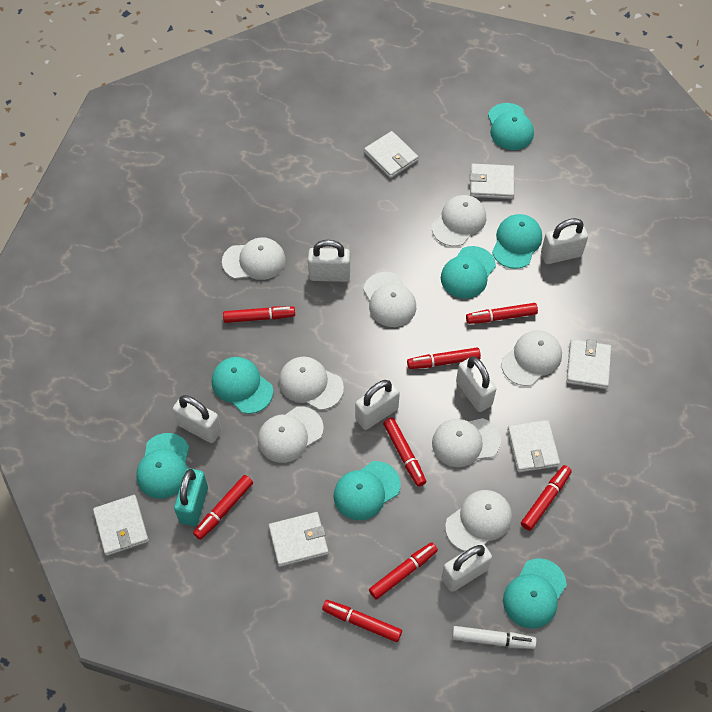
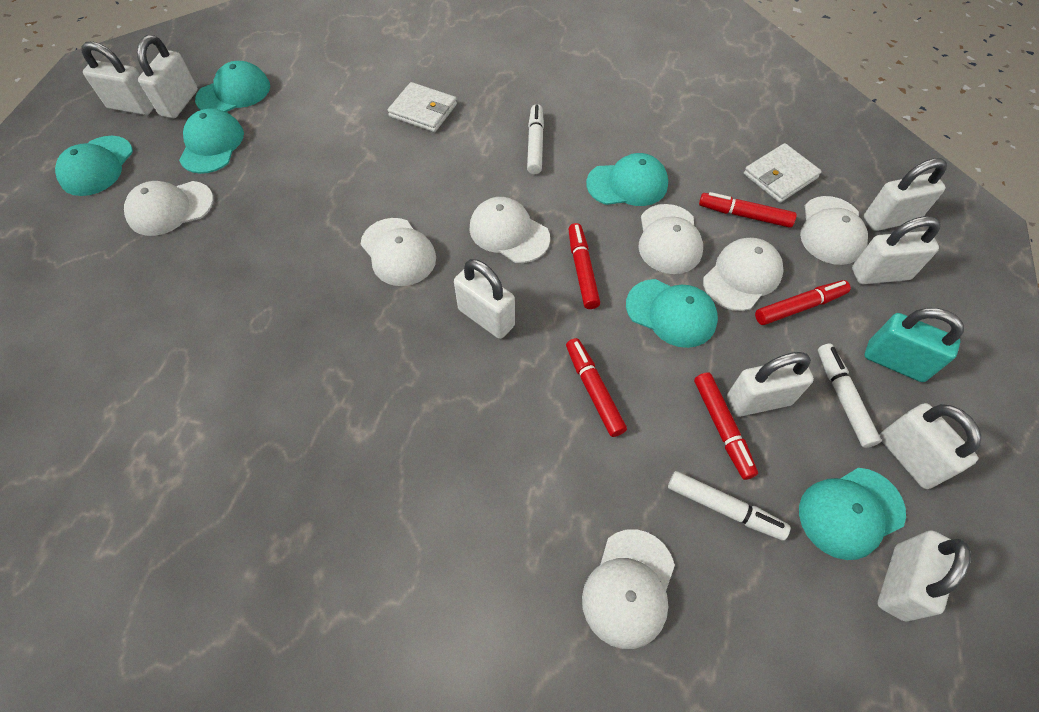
red marker: [193,475,253,540] [223,306,295,323] [322,600,402,642] [369,542,438,600] [383,418,426,487] [407,348,481,369] [466,303,538,324] [521,465,572,531] = 8 -> [566,338,627,437] [568,223,600,309] [694,372,758,480] [699,192,797,228] [755,280,851,325] = 5
turquoise cap: [136,433,189,499] [212,357,273,414] [334,461,401,520] [441,246,496,299] [488,103,534,150] [492,214,542,269] [503,558,567,629] = 7 -> [55,136,133,196] [179,108,244,174] [195,61,270,112] [586,153,668,206] [626,279,718,348] [799,468,906,560] = 6
white cap: [222,237,286,280] [258,406,324,463] [279,357,344,410] [363,272,416,327] [432,195,486,246] [432,418,501,467] [445,490,512,551] [501,330,562,386] = 8 -> [124,181,213,236] [361,218,436,286] [470,197,550,263] [582,529,675,649] [638,204,703,274] [703,238,784,311] [800,196,868,265] = 7
white marker: [452,626,537,649] = 1 -> [527,104,544,174] [668,471,790,540] [818,344,881,448] = 3
white padlock: [173,395,221,443] [308,240,350,282] [355,380,400,430] [442,542,492,592] [456,357,496,412] [541,218,588,264] = 6 -> [82,42,154,115] [137,35,198,118] [454,259,515,339] [727,352,814,417] [852,216,941,284] [864,158,947,231] [878,530,971,622] [879,403,981,489] = 8
white wallet: [93,495,149,556] [269,512,328,567] [364,131,418,178] [470,164,514,199] [507,420,560,472] [566,339,611,389] = 6 -> [388,82,457,132] [744,143,822,203] = 2

